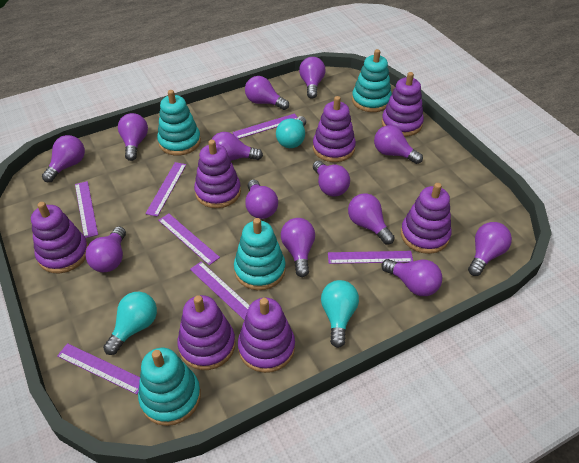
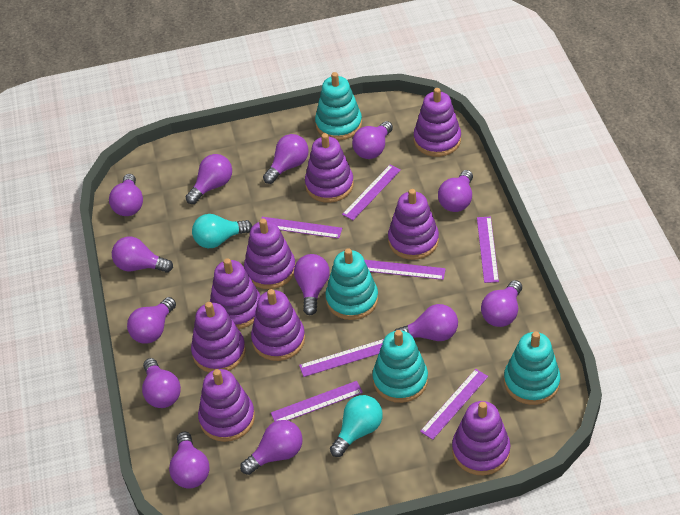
purple stacking toy: [31,202,88,273] [177,295,236,370] [194,140,241,208] [238,298,295,373] [313,96,356,162] [382,72,424,137] [401,183,452,254] = 7 -> [191,302,246,373] [198,369,255,442] [210,258,261,329] [244,219,296,289] [251,289,305,361] [305,133,354,203] [388,189,439,260] [414,88,461,157] [452,401,511,475] = 9
turquoise light bulb: [103,292,157,355] [276,116,306,148] [321,280,359,348] = 3 -> [192,214,252,248] [330,395,383,457] = 2

